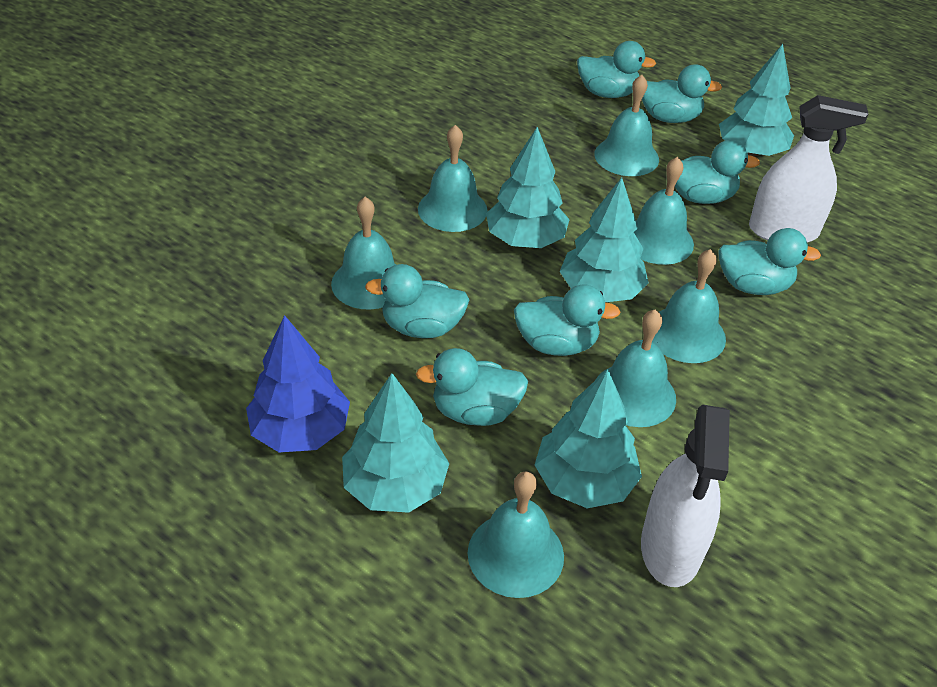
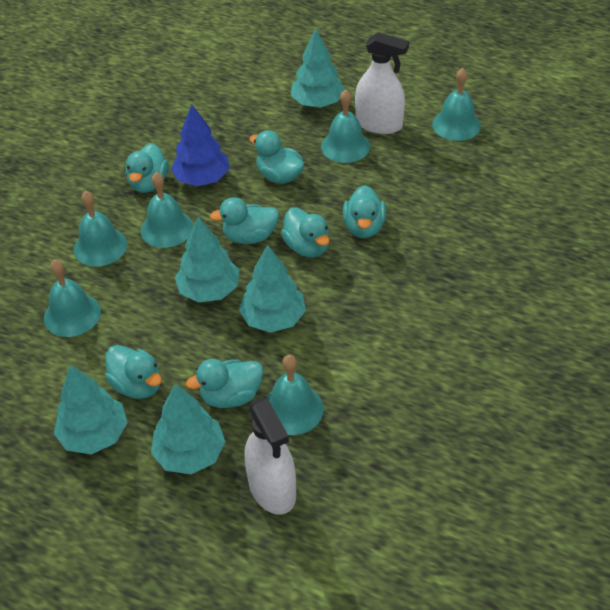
turquoise bell: [331,197,396,310] [418,125,488,232] [468,472,564,598] [594,75,659,176] [596,309,676,427] [634,157,694,265] [652,249,726,363] = 7 -> [44,259,101,337] [74,191,127,267] [141,172,193,248] [266,355,324,435] [321,90,370,163] [432,68,481,141] = 6

